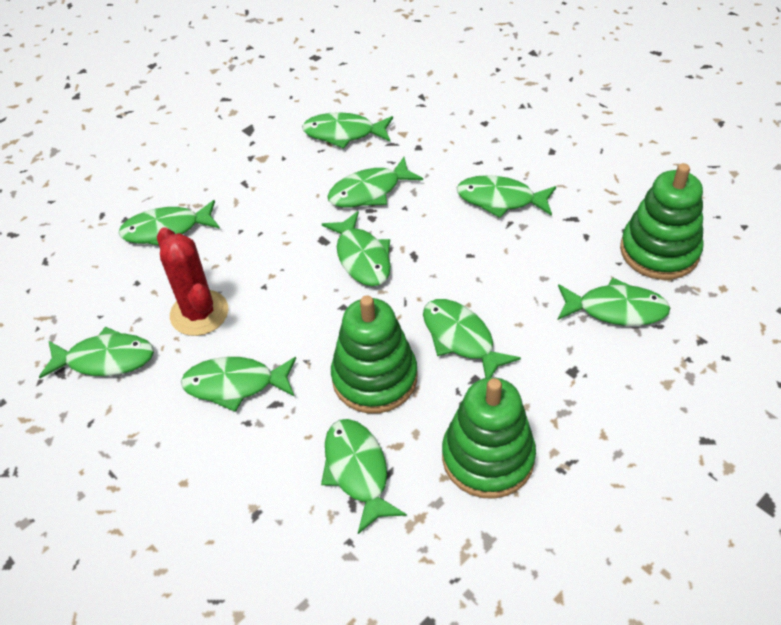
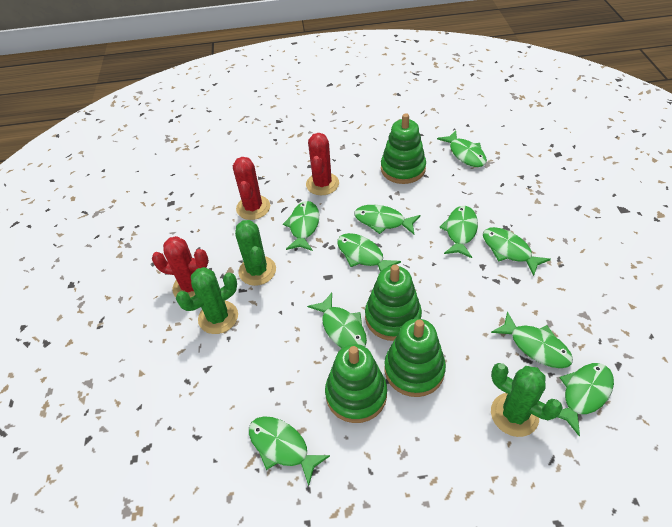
green cactus: none = 0 -> [176,267,238,334] [235,220,276,286] [491,363,563,437] = 3
green stacking toy: [331,295,417,413] [442,377,536,499] [620,163,704,280] = 3 -> [325,344,387,423] [365,264,422,341] [381,113,426,184] [384,319,446,397] = 4
red cactus: [157,227,228,336] = 1 -> [152,236,209,298] [233,157,270,220] [306,133,339,195] = 3

